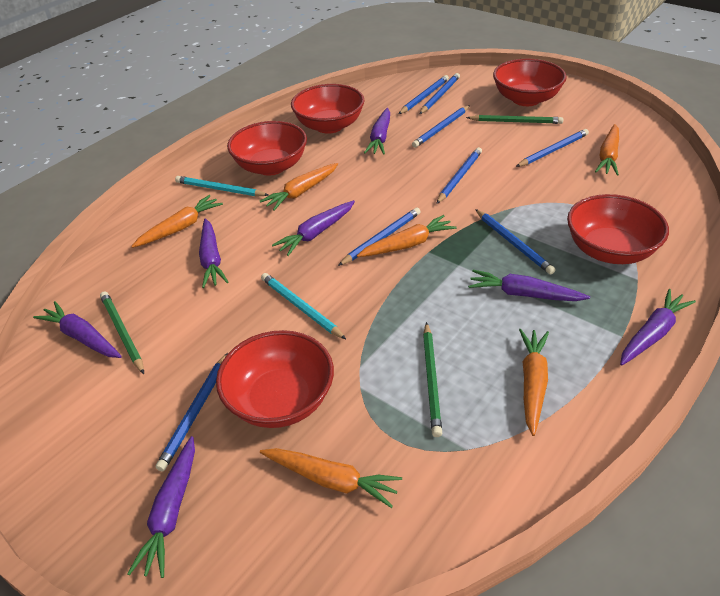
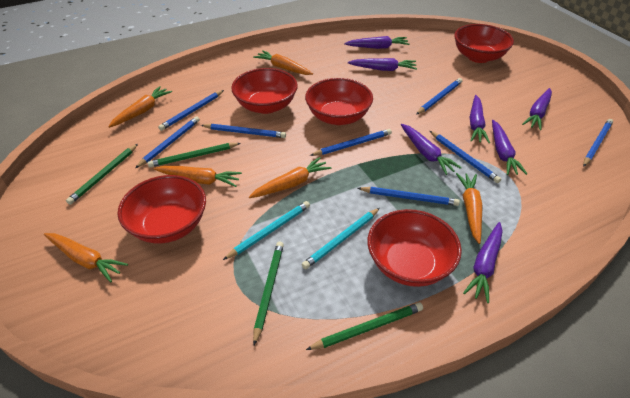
green pencil: [100,291,144,374] [423,322,442,437] [466,115,563,124] = 3 -> [66,144,138,205] [148,143,241,168] [253,241,284,345] [306,302,423,350] = 4

